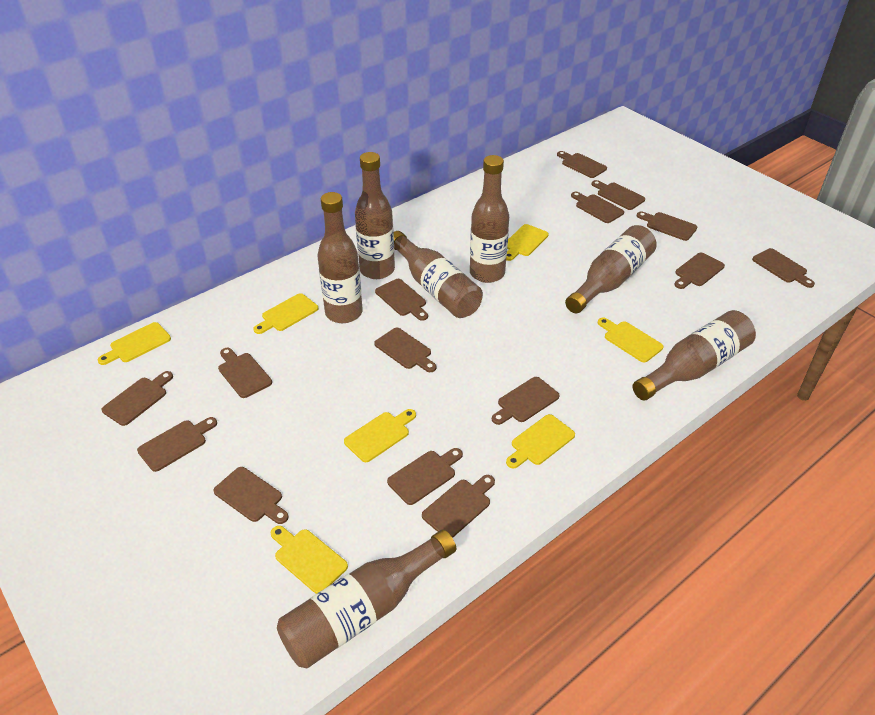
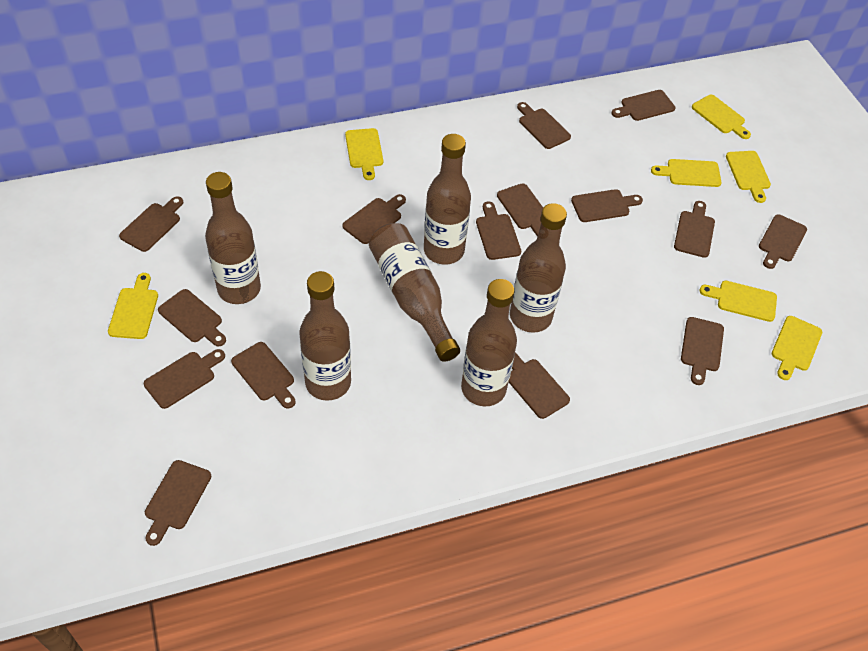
brown bottle: [277,530,456,668] [317,192,363,323] [355,152,395,279] [394,231,483,318] [470,155,509,283] [565,225,657,313] [632,310,756,400] = 7 -> [205,172,261,304] [299,271,351,401] [369,223,460,362] [424,134,471,265] [461,279,517,406] [510,203,567,333] = 6

